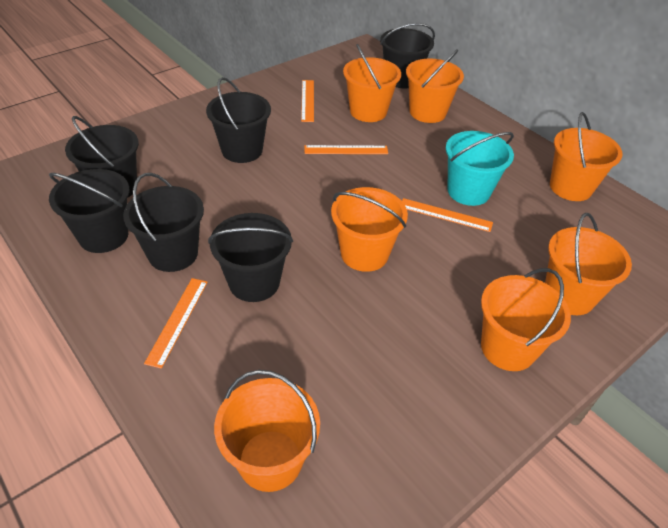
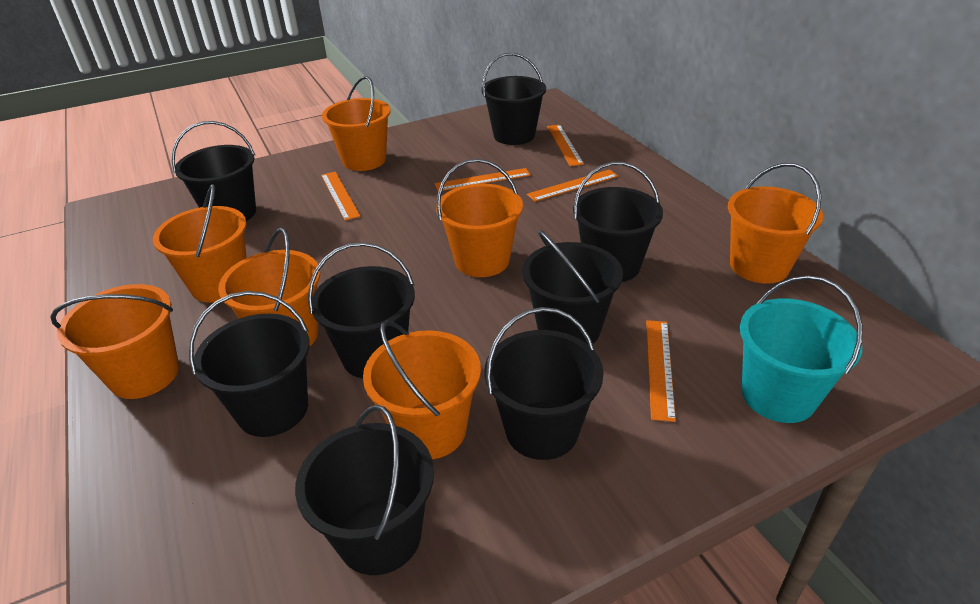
black bucket: [49,169,130,253] [65,116,139,197] [123,173,204,272] [206,77,271,163] [208,213,293,302] [380,23,435,88] = 6 -> [171,121,256,221] [189,291,310,437] [295,405,434,575] [308,242,415,378] [482,53,546,145] [484,307,604,460] [522,230,623,344] [573,162,663,282] = 8
orange ruler: [144,278,208,369] [301,80,314,122] [304,145,388,154] [402,198,493,232] = 4 -> [321,172,361,221] [434,168,531,191] [527,169,618,202] [547,125,584,166] [646,320,676,422] = 5

